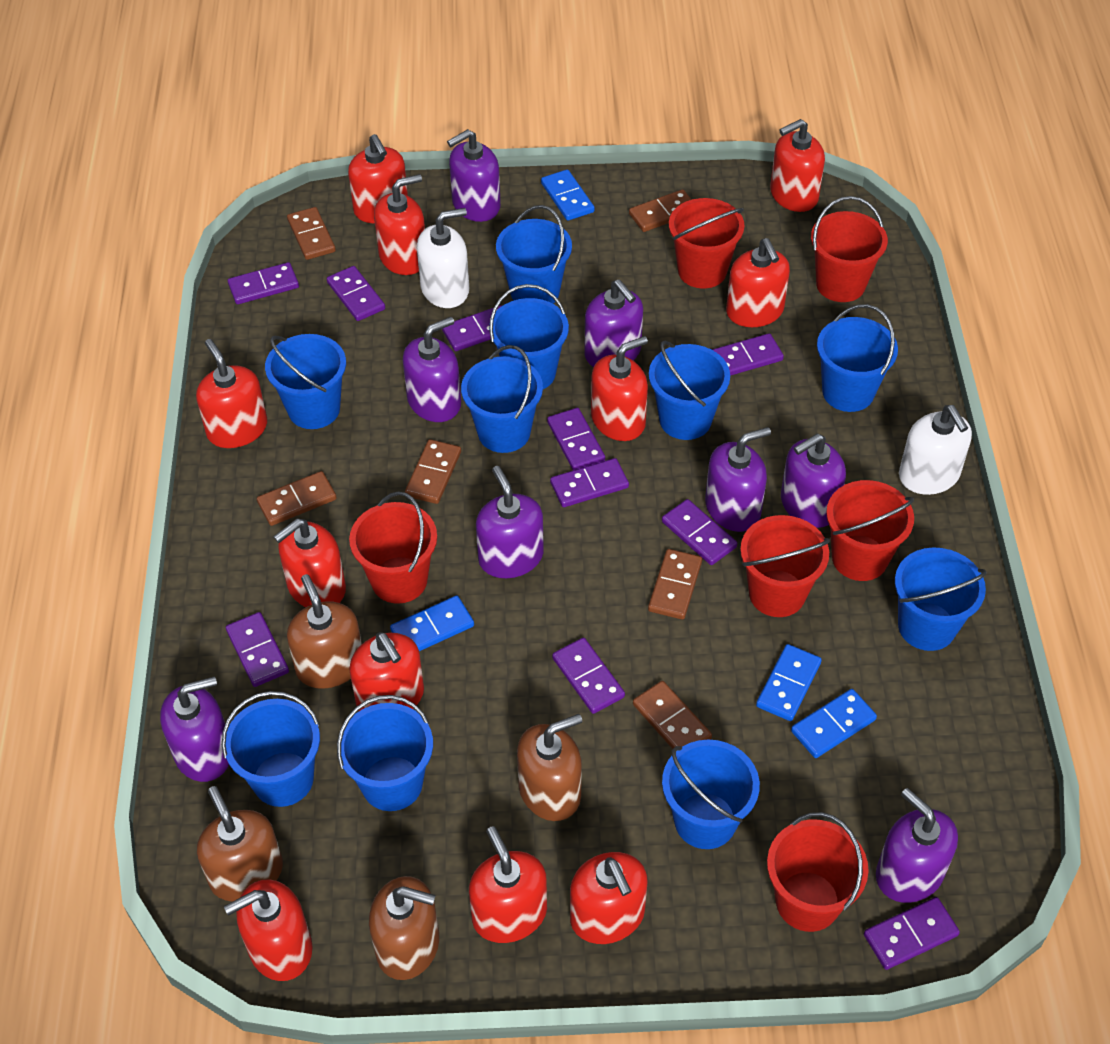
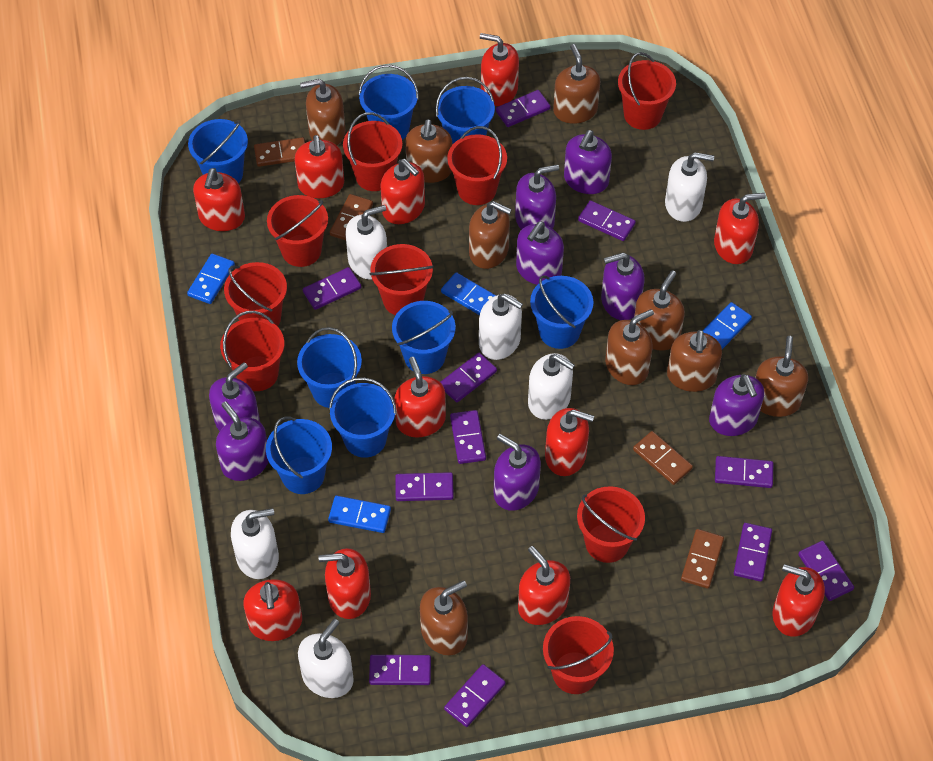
blue bucket: [222,691,320,807] [265,334,346,429] [337,695,433,811] [461,345,543,453] [489,284,569,389] [496,205,572,304] [649,341,730,440] [662,740,760,849] [817,304,898,412] [895,547,987,651] = 10 -> [188,119,248,183] [266,417,332,494] [297,327,362,408] [329,377,397,458] [358,65,419,140] [392,301,456,374] [436,77,495,145] [530,276,593,349] = 8
brown domino: [257,471,337,526] [287,207,336,260] [405,439,461,504] [629,189,692,232] [633,681,712,749] [648,549,702,620] = 6 -> [254,137,305,167] [329,194,373,240] [633,431,693,485] [681,529,724,589] = 4
brown soap dispenser: [197,786,283,902] [287,574,362,689] [369,876,439,980] [517,714,582,821] = 4 -> [300,79,345,145] [405,119,452,183] [420,580,468,655] [469,201,512,269] [553,44,600,124] [605,309,654,385] [634,270,685,350] [667,330,722,392] [755,336,808,417] = 9
purple domino: [226,612,289,687] [228,262,299,304] [327,266,385,321] [442,305,502,351] [547,408,605,470] [550,458,629,507] [552,638,625,714] [662,499,737,565] [712,333,784,376] [864,897,960,970] = 10 -> [303,267,361,310] [369,655,431,685] [395,472,454,501] [440,353,497,402] [444,664,506,727] [450,410,486,464] [496,90,551,127] [578,200,636,241] [715,456,773,488] [734,523,772,582] [798,541,854,601] = 11
red bucket: [349,491,437,604] [669,198,744,288] [740,515,830,617] [767,812,869,932] [811,196,888,302] [826,480,914,581] = 6 -> [220,311,284,391] [224,262,287,326] [267,195,328,267] [343,112,402,191] [369,244,434,315] [447,126,507,205] [543,616,614,694] [577,486,645,563] [618,52,676,130] = 9
white soap dispenser: [417,208,469,308] [899,405,972,495] = 2 -> [231,508,279,579] [298,619,354,698] [346,205,387,280] [479,294,523,360] [528,353,575,420] [665,152,714,222] = 6

